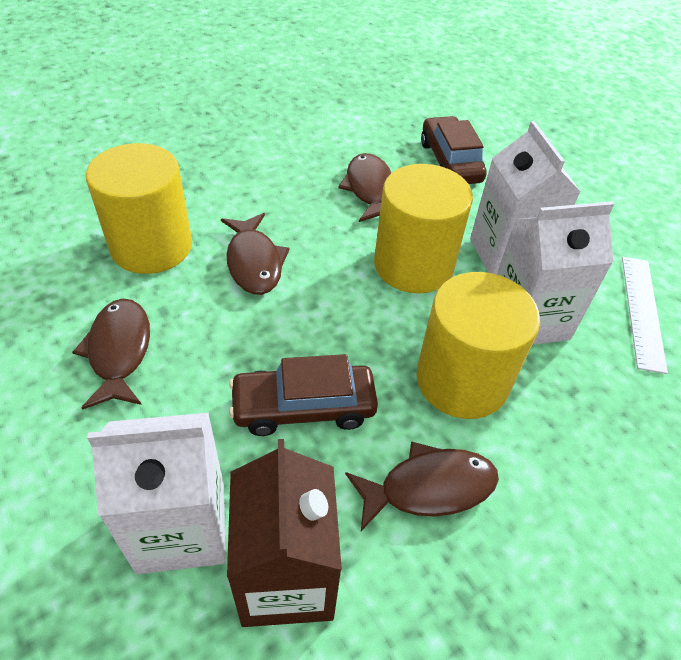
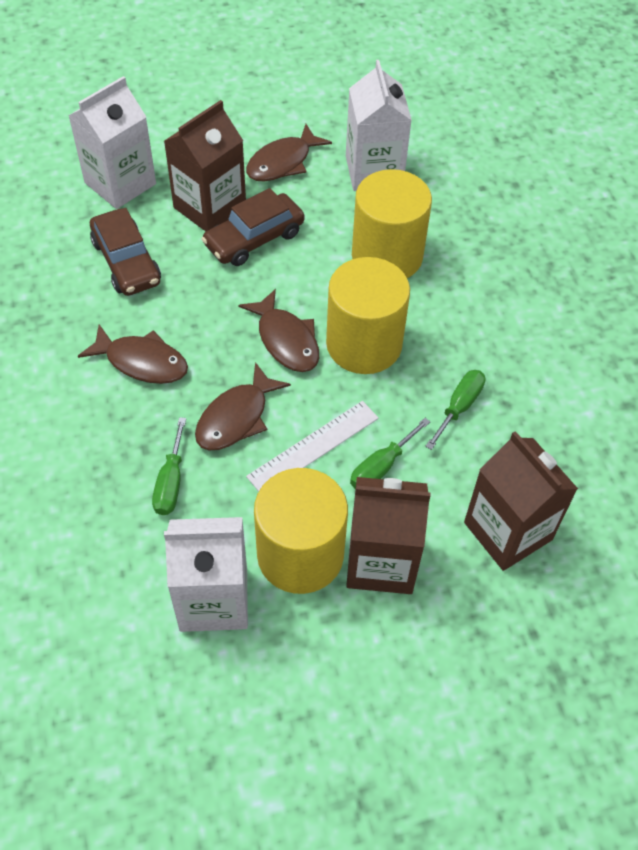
brown carton: [227,439,342,627] = 1 -> [164,100,246,232] [346,477,431,594] [464,431,578,571] = 3
green screwdriver: none = 0 -> [152,417,186,515] [350,418,430,490] [425,370,485,450] = 3

